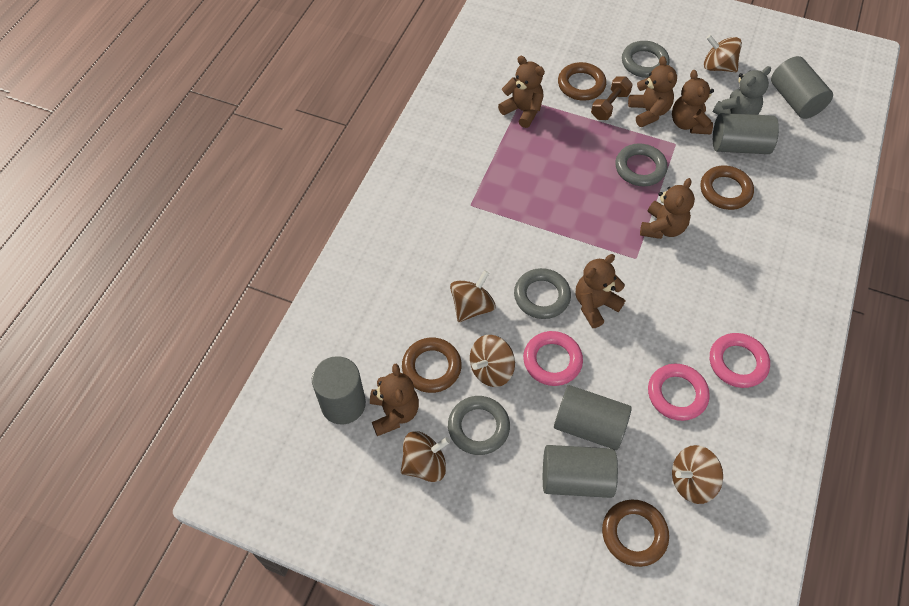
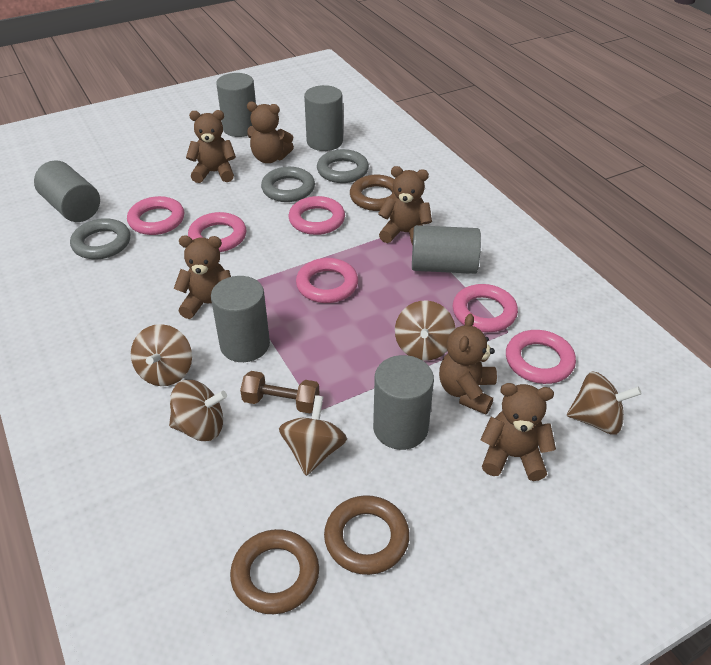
brown ring: [402,338,462,393] [558,62,606,101] [602,500,669,567] [701,166,754,210] = 4 -> [230,529,319,614] [324,495,410,575] [350,175,396,211] = 3
grey cylinder: [312,356,366,425] [543,445,618,498] [554,385,632,450] [713,113,779,154] [771,56,833,119] = 5 -> [34,160,100,222] [211,276,270,362] [216,73,256,137] [304,85,343,151] [373,355,434,450] [412,225,481,274] = 6
grey ring: [448,396,510,455] [514,268,571,319] [615,143,668,186] [622,41,670,78] = 4 -> [70,218,130,259] [261,167,315,202] [317,149,369,183] = 3
grey teddy bear: [713,66,771,115] = 1 -> none = 0
pink ring: [523,331,583,386] [648,364,710,421] [710,333,770,388] = 3 -> [127,196,185,235] [188,212,246,252] [289,196,345,235] [296,258,358,303] [453,284,518,332] [506,330,576,384] = 6

